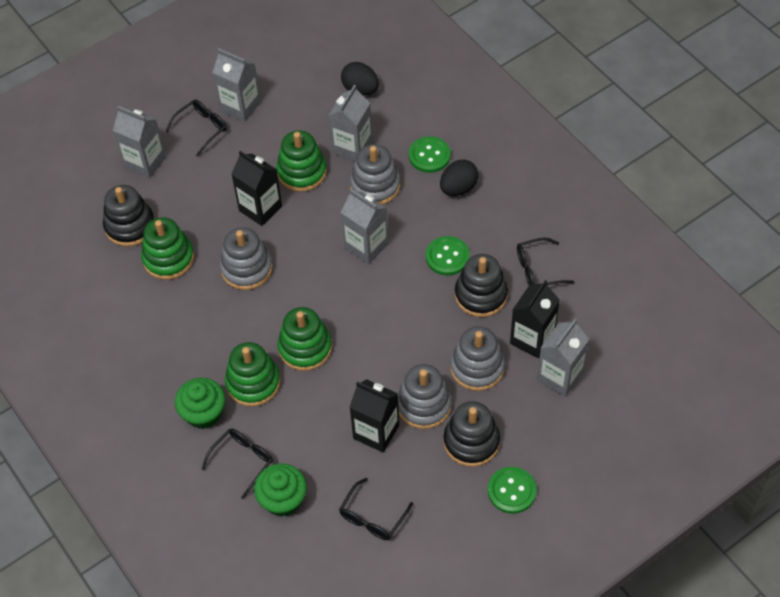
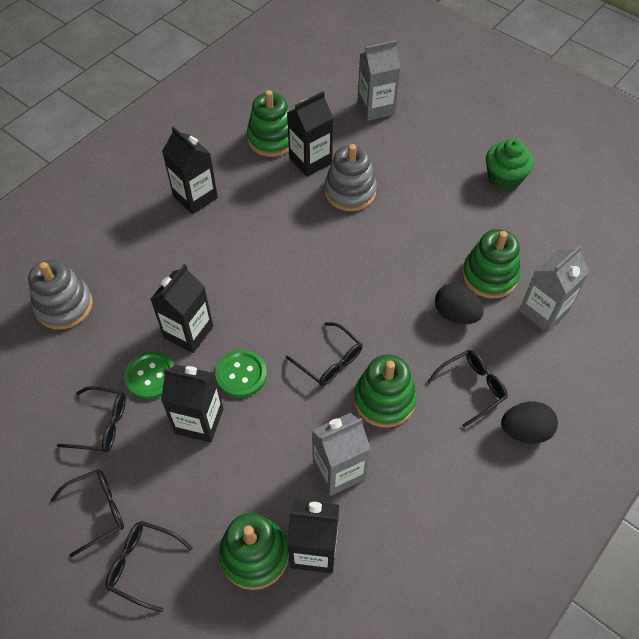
black carton: [231,151,282,226] [349,379,399,452] [510,280,560,358] = 3 -> [151,264,213,353] [161,364,223,443] [162,126,218,214] [287,91,333,177] [287,499,339,573] = 5
black glasses: [166,100,227,157] [201,428,273,499] [339,478,413,540] [517,237,574,285] = 4 -> [50,469,124,557] [57,386,126,452] [105,521,193,612] [286,322,362,386] [427,350,508,427] = 5
black stacking toy: [103,185,154,247] [444,401,500,467] [455,254,508,317] = 3 -> none = 0
green button: [409,136,451,173] [426,236,470,275] [488,467,537,514] = 3 -> [124,351,174,399] [215,350,267,398] = 2
green cupcake: [175,377,225,429] [254,463,307,517] = 2 -> [486,138,534,191] = 1
grey carton: [113,106,166,179] [212,49,261,122] [328,85,372,161] [341,189,389,265] [537,319,589,397] = 5 -> [312,413,371,496] [358,40,401,121] [519,245,589,332] = 3
grey stacking toy: [220,227,273,290] [350,144,400,205] [397,364,452,429] [450,326,505,391] = 4 -> [28,259,93,330] [324,144,377,211] = 2

